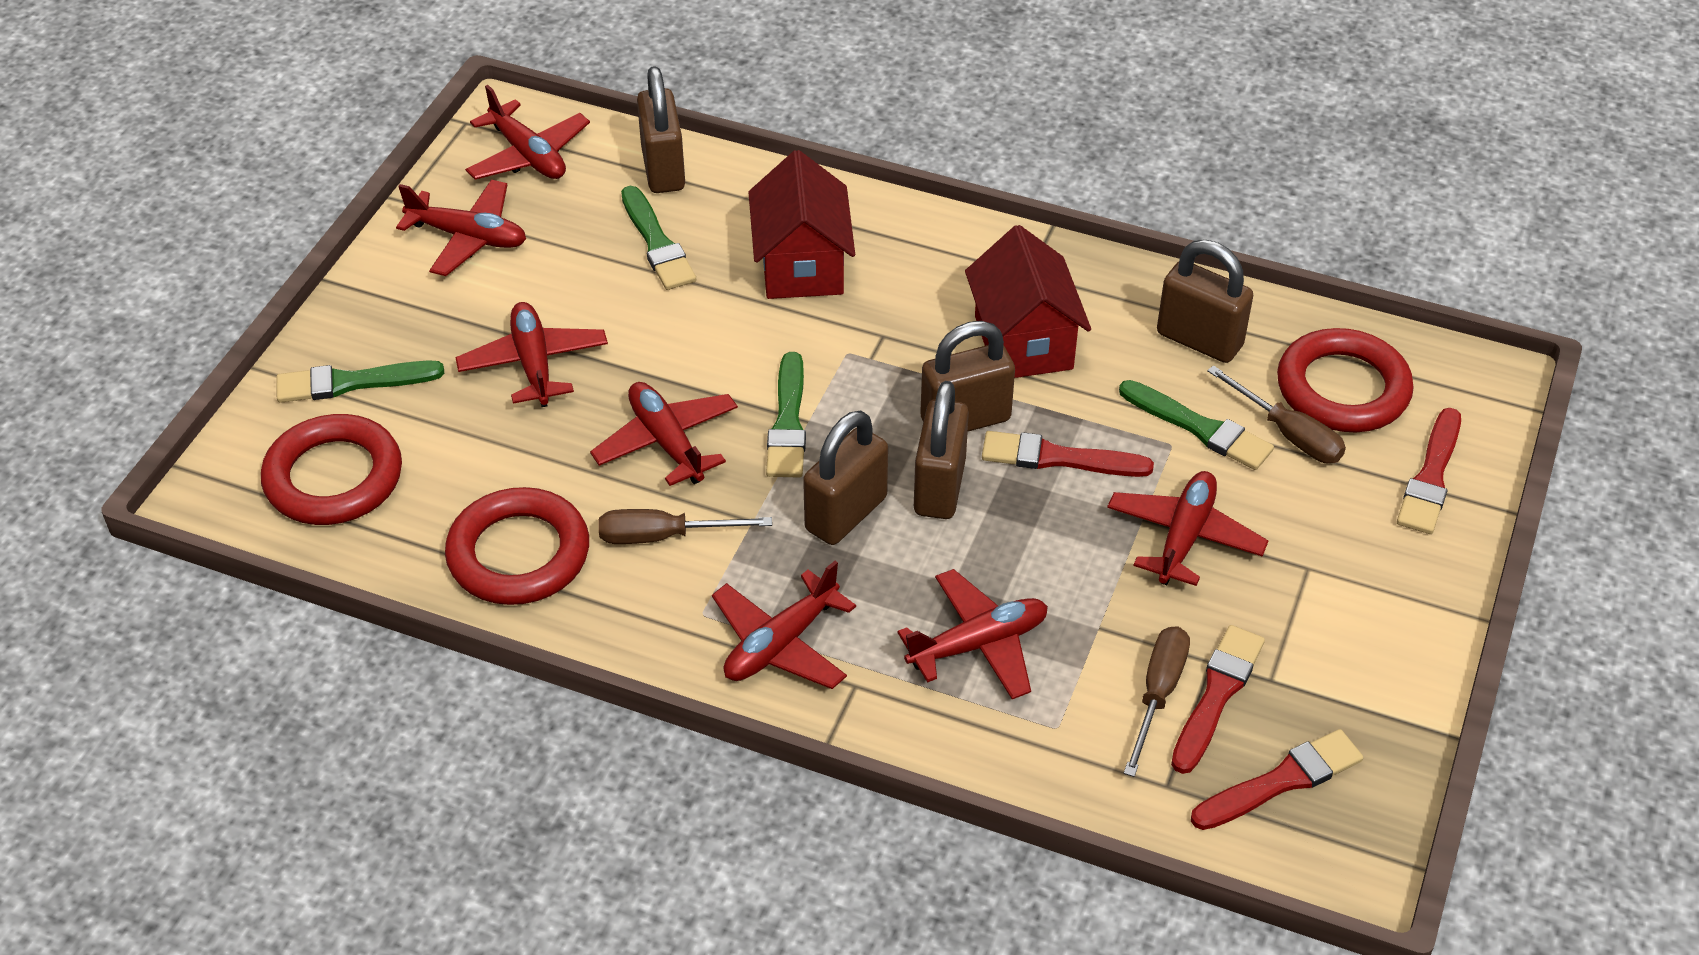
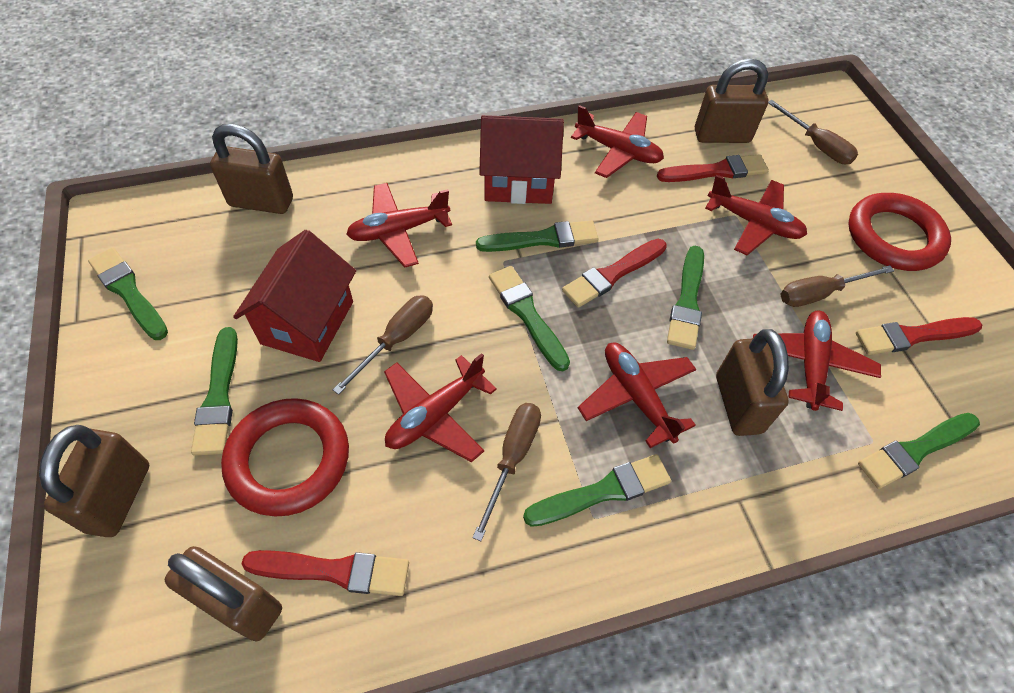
brown screwdriver: [598,509,772,544] [1124,627,1190,777] [1207,365,1346,463] = 3 -> [333,295,433,395] [472,403,541,541] [768,100,858,164] [780,265,894,307] = 4
green brush: [276,360,444,403] [621,186,696,290] [766,352,806,478] [1119,380,1274,470] = 4 -> [88,248,168,340] [191,327,238,456] [476,221,599,252] [489,266,570,371] [523,454,671,527] [667,246,704,350] [858,413,980,489] = 7
red plane: [396,179,526,276] [455,302,608,407] [465,85,590,180] [590,382,738,486] [712,561,856,689] [897,569,1048,699] [1107,471,1269,586] = 7 -> [346,183,452,268] [384,353,497,462] [571,105,664,178] [578,343,696,448] [705,174,807,255] [753,310,881,411] = 6
red ring: [261,414,402,525] [445,487,589,605] [1277,328,1414,432] = 3 -> [221,398,349,517] [848,193,951,271] = 2

